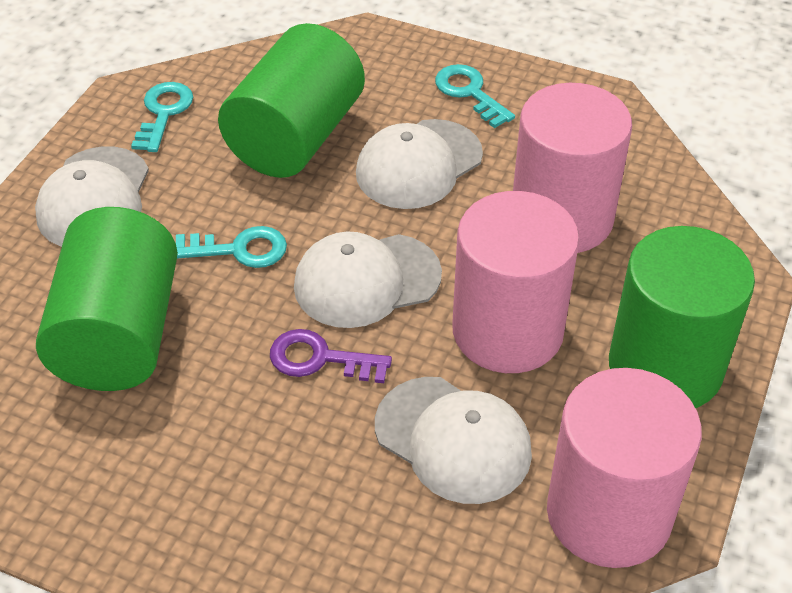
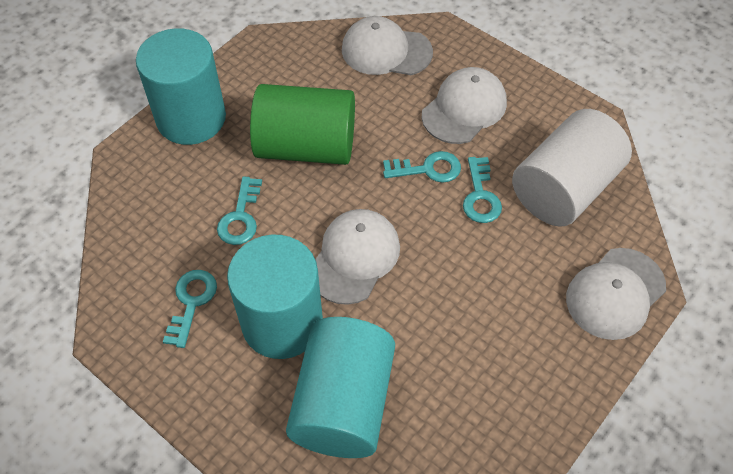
green cylinder: [36,207,178,391] [218,23,365,178] [609,226,755,408] = 3 -> [250,84,355,165] = 1
pink cylinder: [452,191,580,373] [513,83,632,253] [547,368,702,568] = 3 -> none = 0
purple key: [270,329,392,383] = 1 -> none = 0
turquoise cylinder: none = 0 -> [136,28,226,145] [227,235,323,359] [286,317,395,458] = 3
turquoise key: [131,82,193,152] [176,226,287,268] [435,64,515,128] = 3 -> [163,270,217,348] [217,176,262,245] [383,151,461,183] [463,157,502,223] = 4
white cylinder: none = 0 -> [512,109,632,227] = 1

